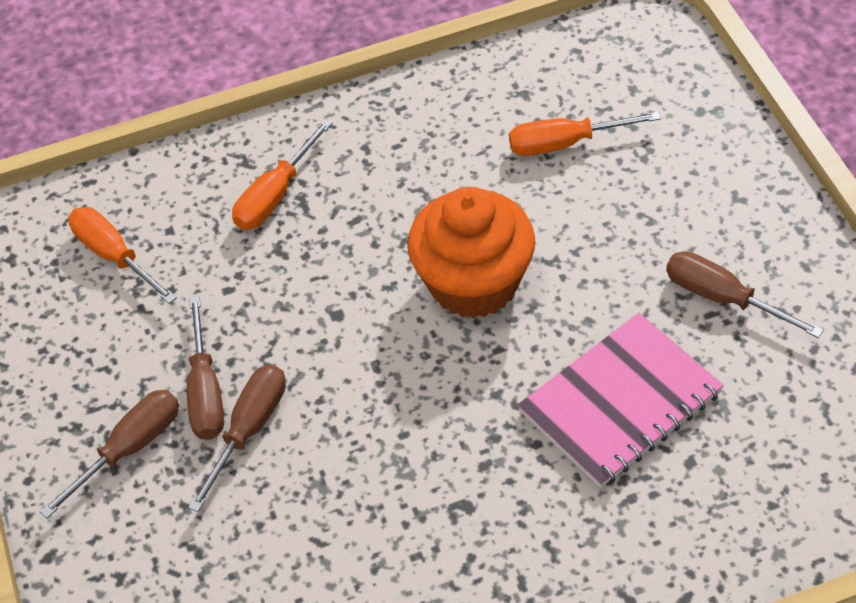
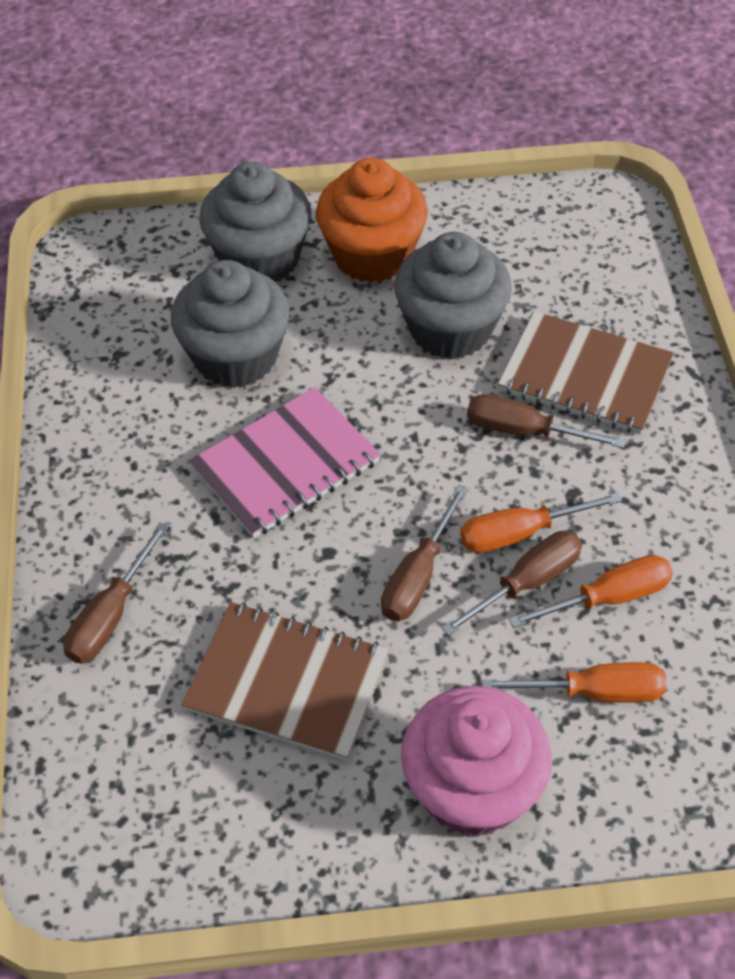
brown notebook: none = 0 -> [182,602,389,761] [498,311,674,435] = 2
grey cupcake: none = 0 -> [171,260,290,388] [199,162,311,282] [394,232,512,359] = 3
pink cupcake: none = 0 -> [401,686,552,837] = 1

